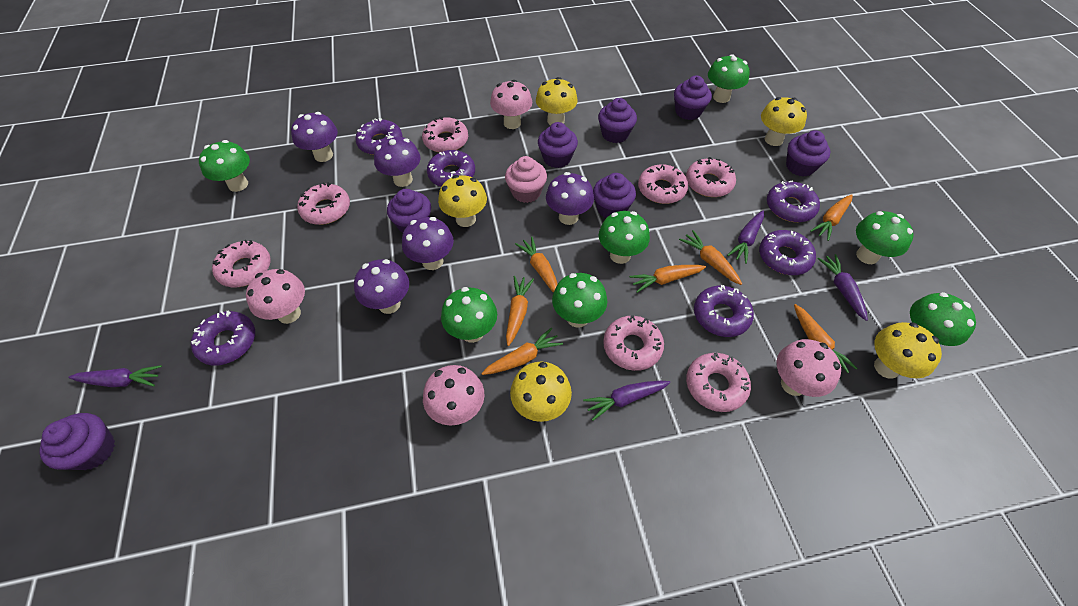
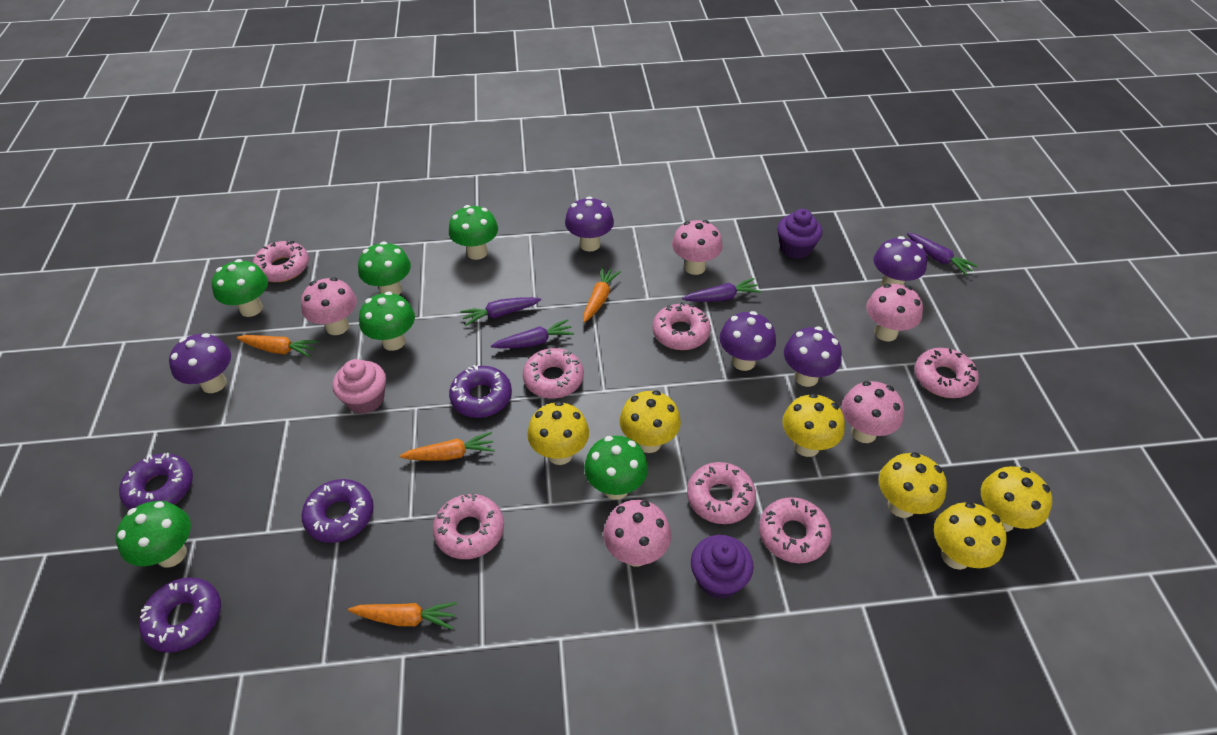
green mushroom: [199,140,250,192] [441,287,497,343] [552,273,607,328] [599,211,650,264] [708,54,749,103] [856,211,913,264] [910,292,976,346] = 7 -> [116,501,191,568] [212,259,268,317] [358,241,411,295] [359,291,415,351] [449,205,498,260] [584,436,648,500] = 6
orange carrot: [481,328,563,375] [506,276,534,346] [515,236,557,293] [629,265,706,293] [679,230,742,285] [794,304,858,377] [810,194,853,241] = 7 -> [236,335,319,357] [348,602,457,629] [400,432,495,461] [583,267,621,323] = 4
pink mushroom: [246,269,305,324] [423,365,484,426] [490,80,532,129] [777,339,841,397] = 4 -> [301,277,357,335] [603,500,671,566] [672,220,723,275] [842,381,904,443] [866,284,923,341] = 5
purple cupcake: [39,413,115,470] [387,189,431,233] [538,122,578,168] [593,173,636,218] [598,98,637,143] [674,75,712,120] [786,130,830,177] = 7 -> [691,535,754,599] [777,209,822,259] = 2
purple donut: [191,310,255,366] [355,118,403,155] [427,150,475,187] [694,285,754,337] [759,230,816,275] [767,181,820,222] = 6 -> [119,453,193,510] [139,577,221,653] [302,479,374,543] [449,365,512,418] = 4
yellow mushroom: [438,175,487,227] [510,362,572,422] [536,77,578,125] [761,97,807,146] [874,322,942,379] = 5 -> [527,401,589,465] [620,391,681,453] [782,393,845,457] [879,452,947,518] [934,502,1007,570] [981,466,1052,532] = 6

